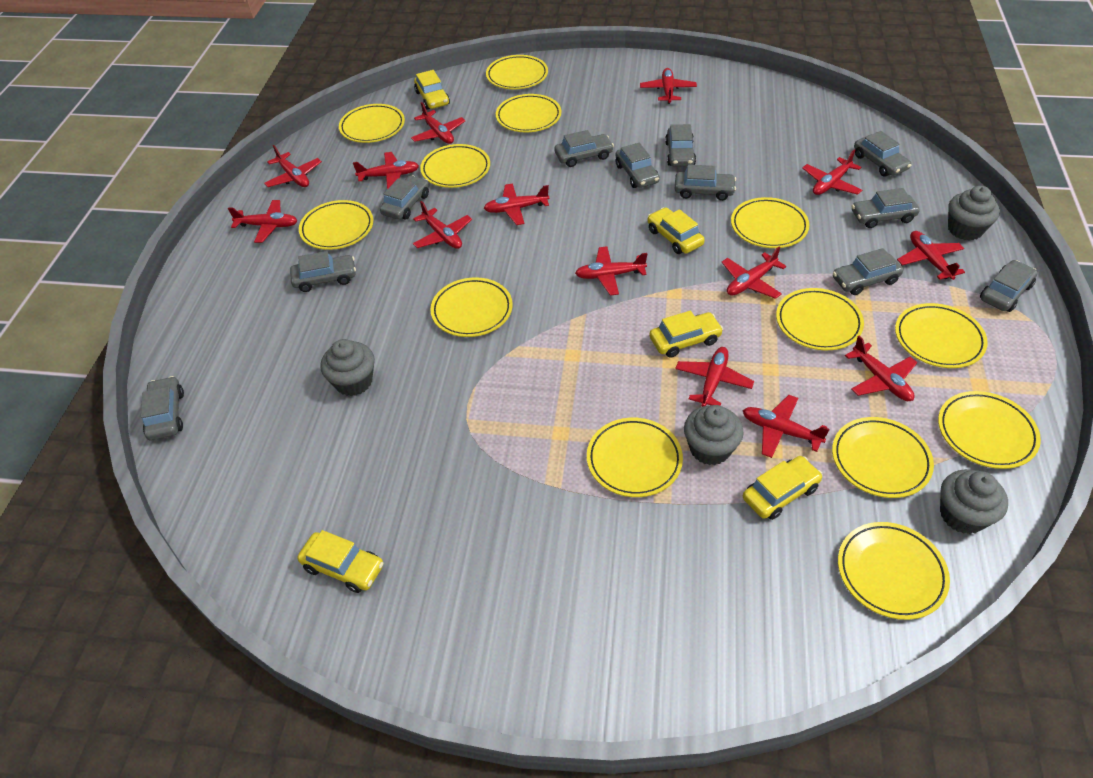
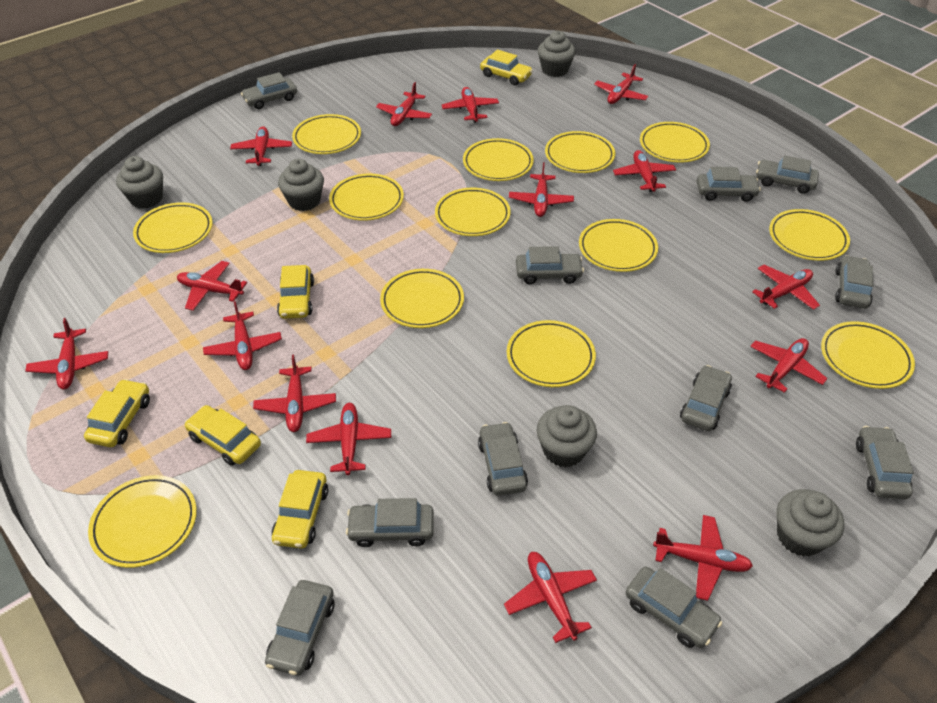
grey cupcake: [320,339,375,396] [684,405,744,465] [940,469,1008,534] [948,186,1000,241] = 4 -> [116,156,163,209] [278,159,324,211] [536,405,597,467] [538,30,576,77] [777,489,844,557] = 5
red plane: [228,200,297,243] [264,145,322,187] [353,152,419,189] [411,102,465,144] [413,201,472,249] [484,183,549,225] [575,246,647,295] [640,68,697,104] [675,347,754,407] [722,247,786,299] [743,395,830,458] [802,150,862,195] [845,336,918,401] [897,231,965,280] = 14 -> [25,318,108,390] [177,261,247,311] [203,301,282,370] [230,126,292,166] [253,355,336,432] [306,403,391,475] [376,82,432,126] [442,87,499,123] [504,552,597,643] [509,162,574,217] [594,64,648,104] [613,150,676,192] [653,515,753,601] [750,338,828,393] [752,265,820,310] = 15

